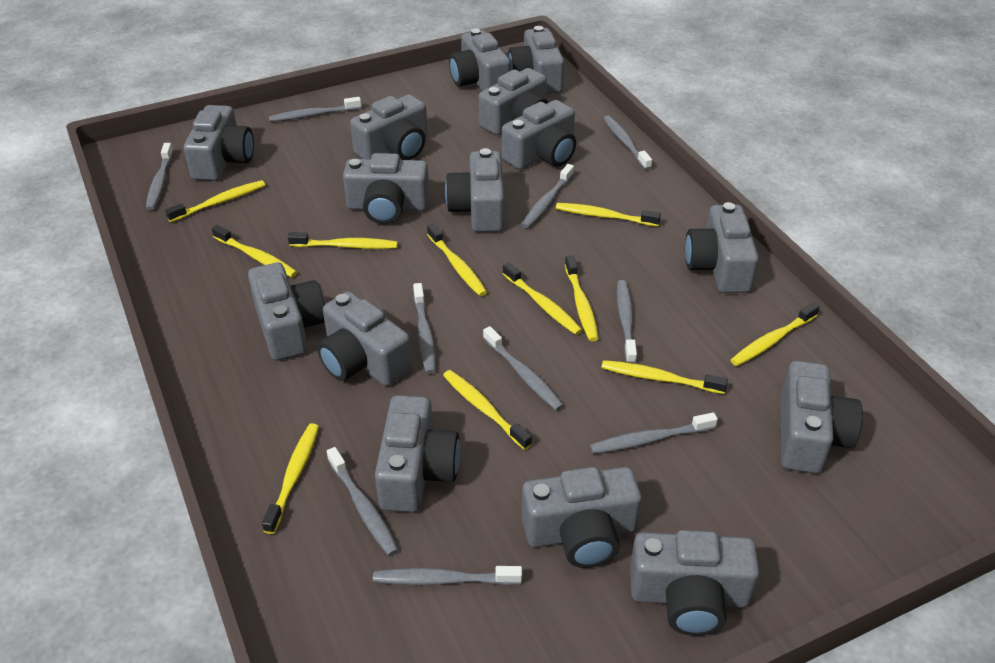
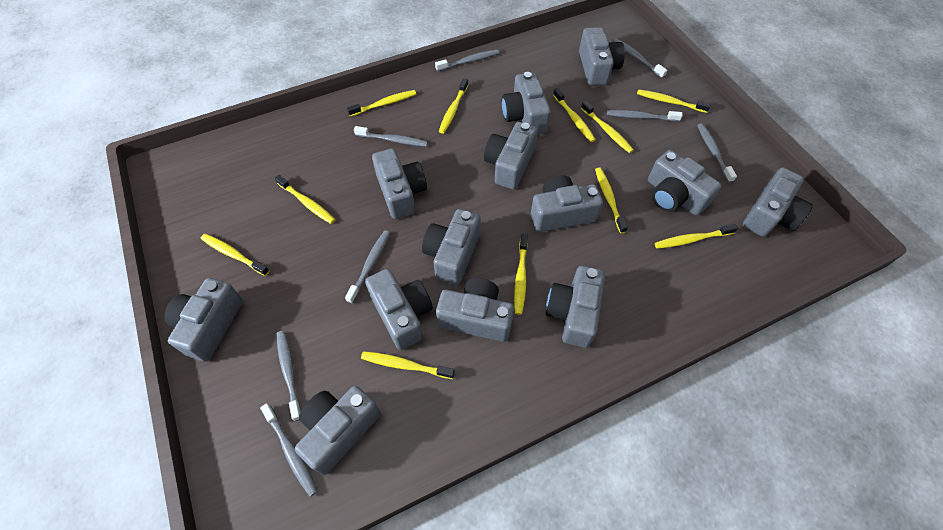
grey camera: [184,105,254,181] [248,262,325,361] [317,291,412,386] [343,153,429,224] [350,94,428,160] [375,395,460,512] [445,148,504,232] [449,29,511,91] [478,68,549,135] [502,100,576,169] [508,26,564,94] [522,467,642,568] [630,530,759,636] [685,202,759,293] [781,361,863,474] = 15 -> [165,278,243,362] [295,386,381,475] [365,269,433,350] [372,148,427,219] [422,209,481,285] [436,278,514,342] [484,122,538,190] [501,72,551,134] [531,175,603,232] [546,266,605,348] [579,27,625,86] [648,150,721,216] [743,168,813,237] = 13
grey toothbrush: [146,143,173,211] [269,97,362,122] [327,447,399,556] [373,566,522,585] [413,283,436,374] [483,326,564,411] [521,164,574,228] [590,412,718,454] [603,116,652,170] [617,280,637,364] = 10 -> [260,403,318,497] [277,331,301,421] [345,230,390,304] [354,126,428,147] [435,50,499,71] [607,110,683,122] [614,39,667,78] [697,123,737,183] = 8

